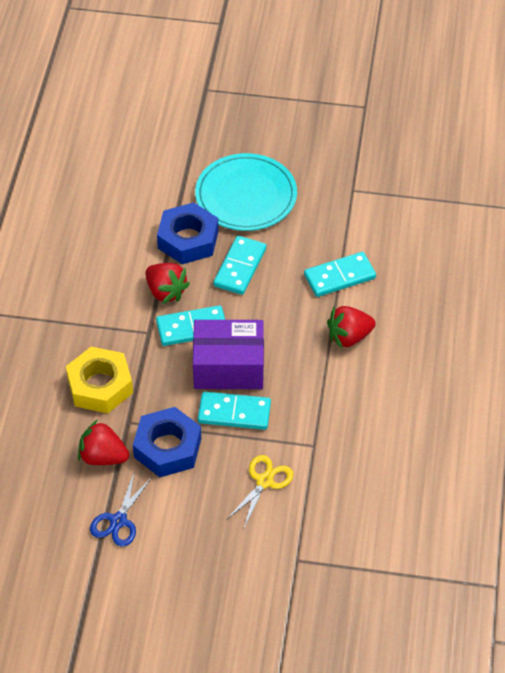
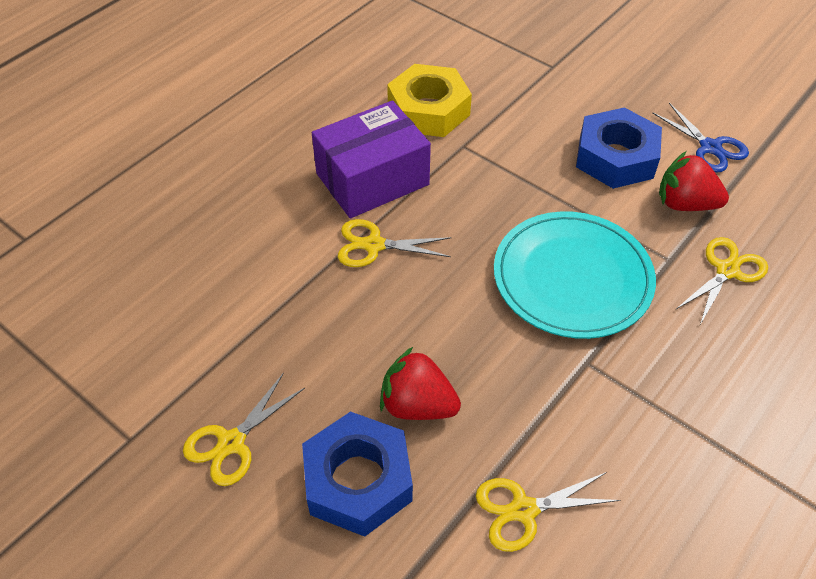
red strawberry: [78,419,129,465] [145,263,190,304] [327,306,376,348] = 3 -> [380,346,461,420] [659,151,729,211] = 2
turquoise domino: [156,305,225,346] [198,391,271,430] [213,236,266,295] [304,252,376,297] = 4 -> none = 0
yellow scissors: [227,455,293,528] = 1 -> [183,373,305,486] [338,219,452,267] [476,472,620,552] [676,237,768,324] = 4

